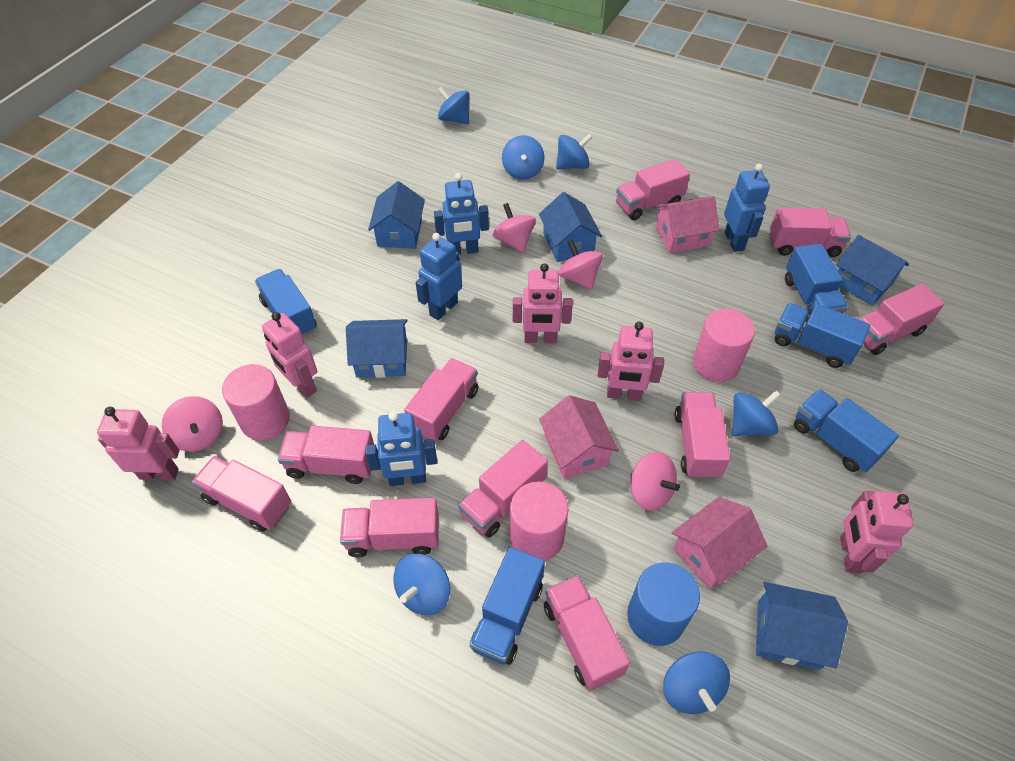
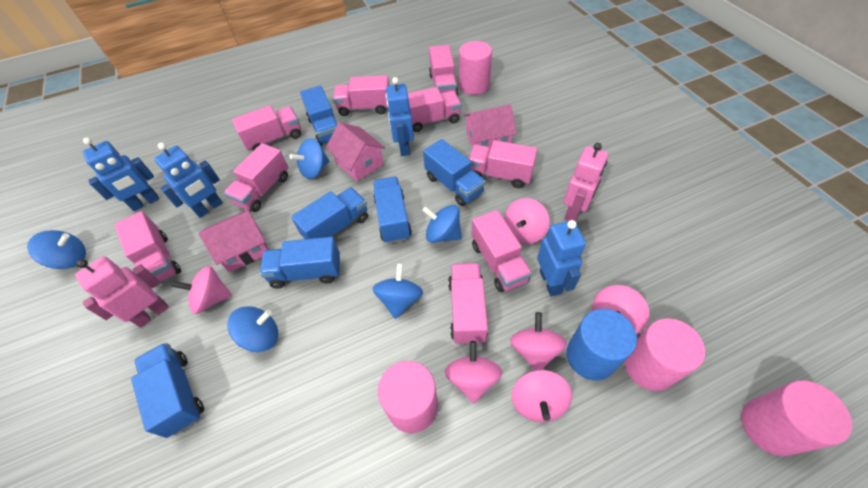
blue house: [346,319,407,378] [368,181,425,249] [539,192,602,262] [756,582,848,670] [836,235,909,305] = 5 -> none = 0
blue spinning top: [393,554,450,615] [438,87,469,124] [502,135,545,180] [556,133,592,169] [663,651,730,714] [732,390,781,436] = 6 -> [27,230,86,269] [227,306,278,352] [289,138,329,179] [372,263,423,319] [422,205,462,243] = 5
blue truck: [255,269,317,337] [470,547,545,665] [775,303,870,368] [785,244,848,322] [794,389,899,472] = 5 -> [131,343,204,438] [260,237,340,288] [291,187,368,239] [300,86,337,146] [373,177,412,244] [423,139,485,206] = 6
pink cylinder: [222,364,290,440] [510,481,569,561] [693,309,755,382] = 3 -> [378,361,438,433] [459,41,492,95] [624,318,705,391] [741,380,852,456] = 4
pink robot: [97,407,180,481] [262,312,317,398] [513,263,573,343] [598,322,664,401] [840,491,913,574] = 5 -> [75,256,169,328] [563,143,608,222] = 2
pink spinning top: [162,396,223,452] [493,203,536,253] [558,240,603,290] [630,452,680,511] = 4 -> [171,266,232,314] [445,341,502,403] [504,198,550,244] [510,312,567,370] [511,370,572,422] [592,285,650,335] = 6
pink truck: [192,456,291,532] [278,426,374,484] [340,498,439,558] [404,358,479,441] [458,440,548,538] [544,575,630,691] [616,159,690,220] [675,392,730,479] [770,207,851,257] [858,284,945,355] = 10 -> [114,211,181,288] [224,143,288,212] [232,105,301,151] [333,75,390,116] [408,87,461,132] [429,45,458,96] [448,263,488,345] [468,140,538,188] [471,210,532,292] = 9

